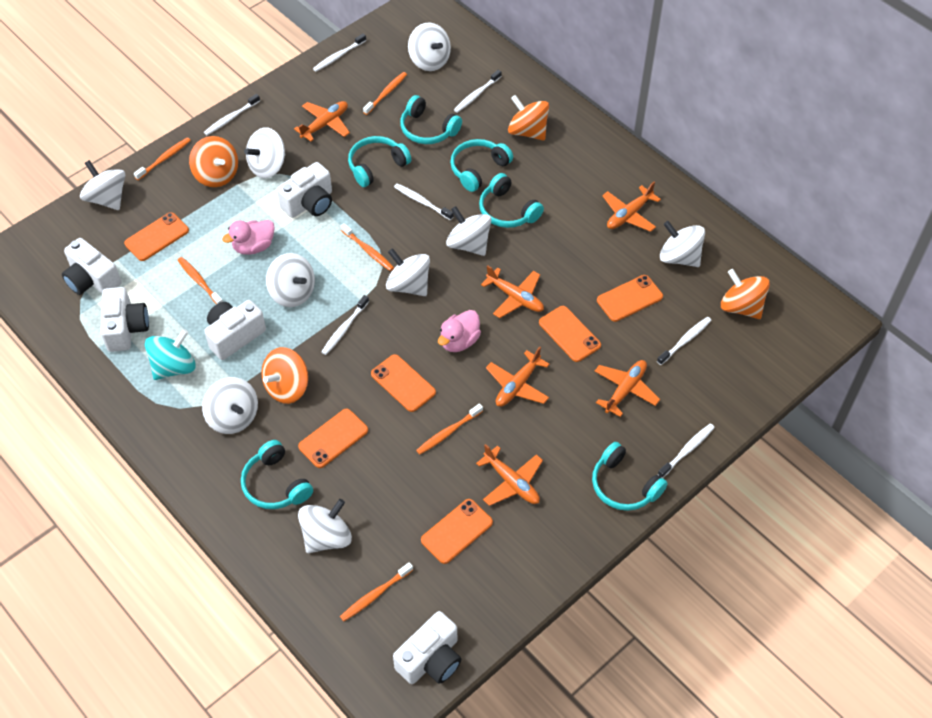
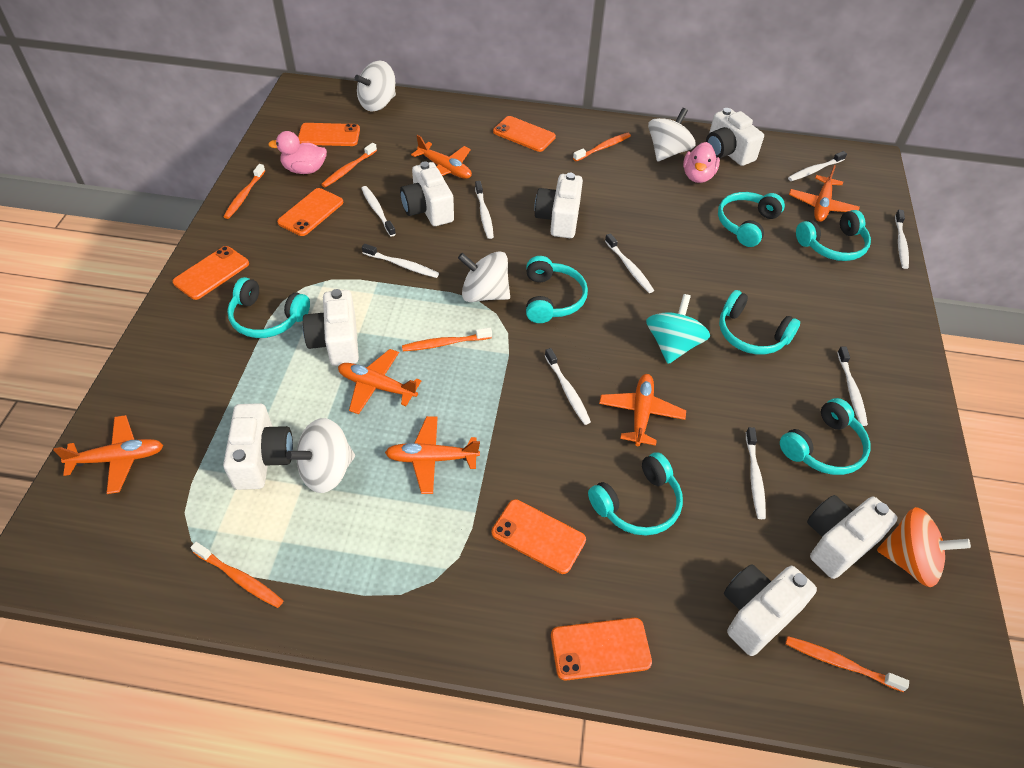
orange spinning top: [189,136,238,187] [261,347,308,404] [508,95,549,140] [721,269,770,319] = 4 -> [877,507,971,587] = 1
turquoise headphones: [241,440,313,509] [348,136,411,187] [400,95,462,144] [450,139,513,192] [479,173,544,228] [592,442,668,511] = 6 -> [227,277,310,338] [526,256,588,323] [588,452,683,536] [718,192,785,247] [719,290,800,355] [780,398,871,475] [796,210,871,261] = 7
white camera: [62,238,121,295] [100,287,149,352] [204,300,266,360] [277,162,332,218] [393,611,461,684] = 5 -> [223,403,293,490] [303,289,359,366] [400,161,454,226] [534,173,583,238] [706,108,764,166] [724,564,817,656] [807,495,898,579] = 7
white spinning top: [80,160,125,210] [202,377,258,434] [244,127,285,178] [266,253,315,307] [298,499,352,553] [386,248,430,296] [408,22,451,71] [446,206,491,256] [660,221,705,267] = 9 -> [286,418,355,493] [355,61,396,112] [458,251,510,302] [648,108,695,162] = 4
white toothbrush: [204,94,260,135] [313,34,366,72] [321,295,369,355] [394,183,454,220] [454,70,502,113] [657,317,712,365] [658,424,715,478] = 7 -> [361,186,396,237] [362,244,439,278] [475,181,494,239] [545,348,591,425] [605,233,654,293] [746,427,766,519] [788,151,847,181] [837,346,868,426] [895,210,909,269] = 9

